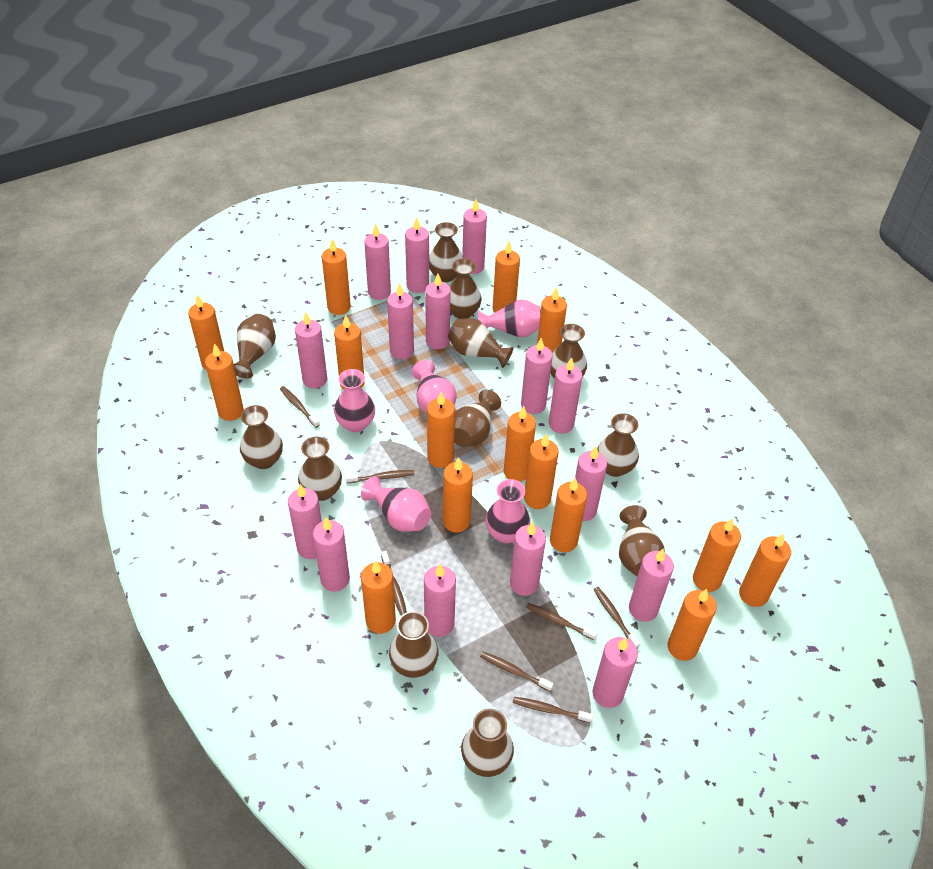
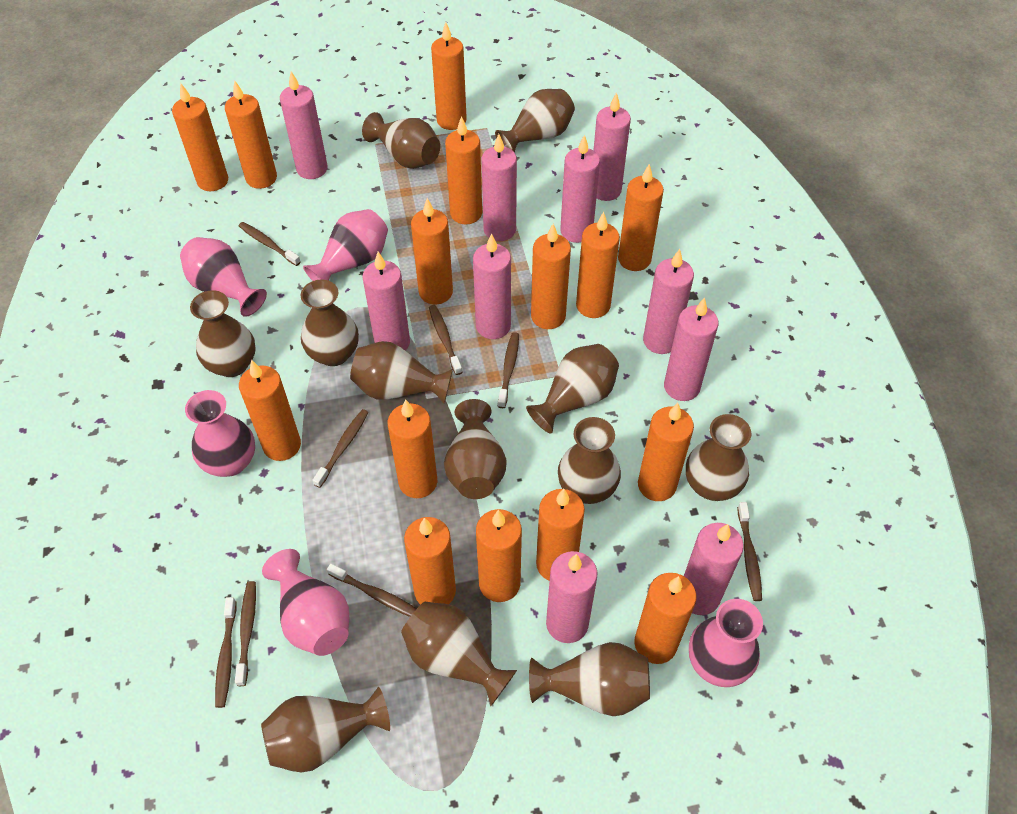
brown toothbrush: [280,386,320,428] [345,470,414,483] [381,551,407,616] [480,652,553,691] [513,697,593,723] [526,603,597,640] [593,587,640,649] = 7 -> [215,597,237,708] [235,581,256,686] [239,222,301,266] [312,409,369,488] [327,564,417,617] [429,305,463,375] [498,332,519,408] [737,502,762,601] = 8
pink candle: [288,484,322,559] [295,311,327,388] [313,517,350,591] [364,223,391,300] [387,283,414,360] [405,217,429,293] [424,564,456,637] [425,274,451,349] [462,199,487,274] [510,522,546,596] [521,338,553,414] [549,357,582,434] [575,446,607,521] [592,637,638,708] [629,549,674,622] = 15 -> [280,71,328,179] [362,252,410,351] [473,233,511,339] [482,134,517,241] [546,551,597,643] [560,135,600,243] [593,92,631,201] [643,249,694,354] [664,297,719,401] [684,523,744,615] = 10

